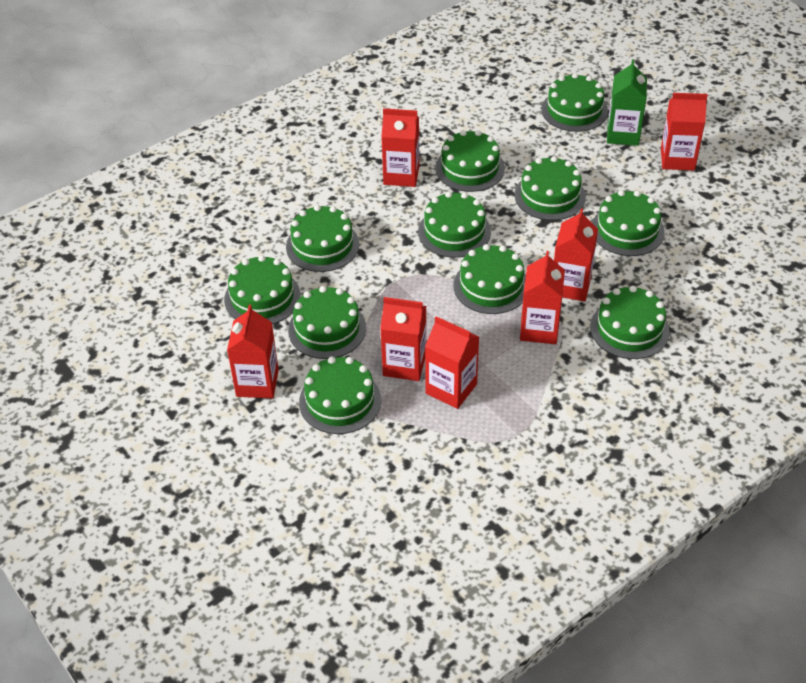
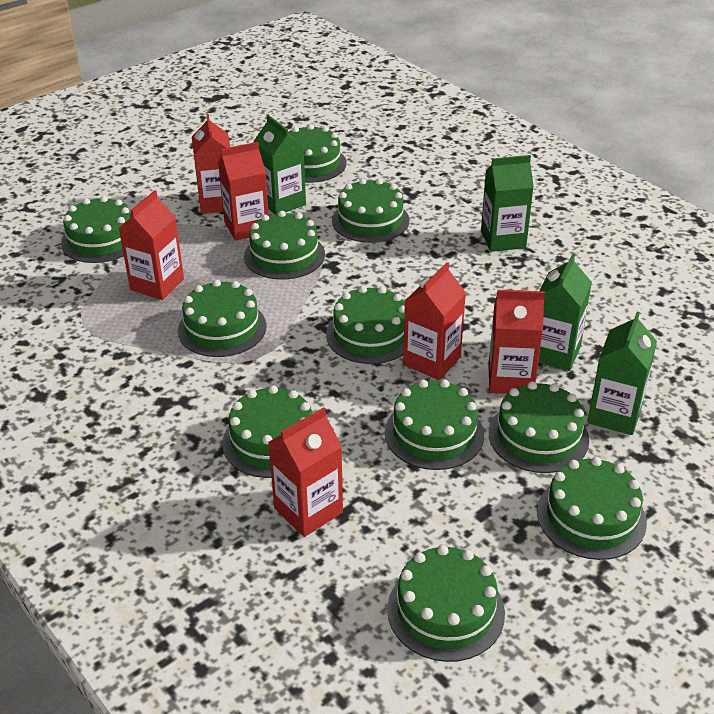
green carton: [607,59,647,146] = 1 -> [253,115,306,214] [481,155,534,252] [538,254,592,371] [587,312,657,435] = 4
red carton: [227,305,279,398] [380,297,426,381] [381,108,419,187] [425,316,479,409] [520,251,565,344] [554,208,598,302] [661,93,708,171] = 7 -> [119,190,184,300] [192,114,230,214] [218,142,269,241] [268,407,343,537] [403,262,466,380] [488,290,545,394] = 6

